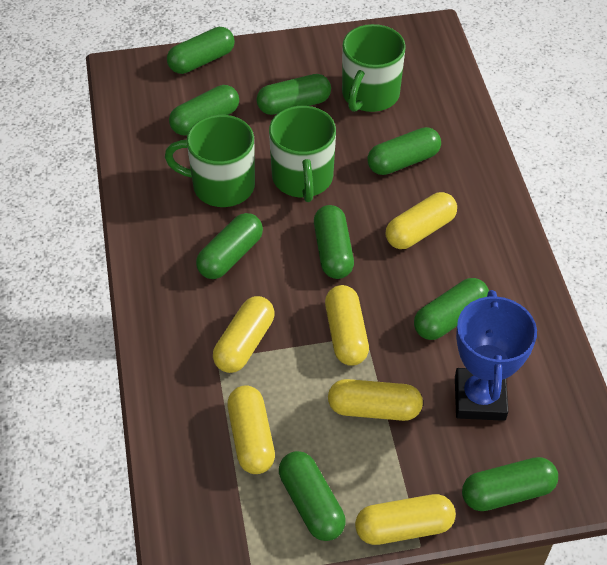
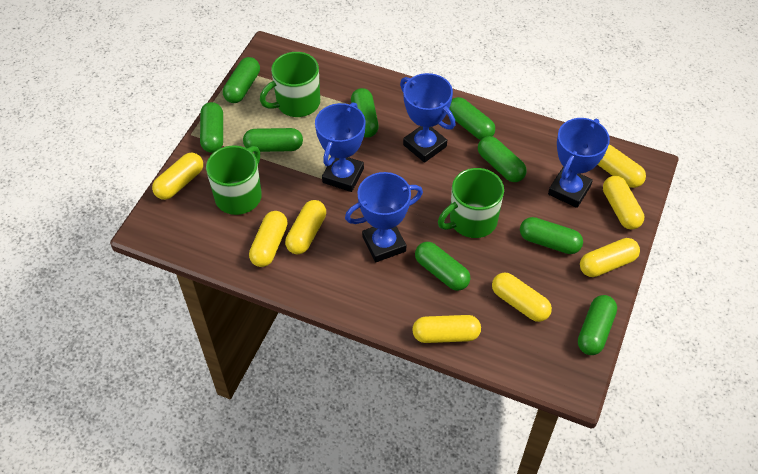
blue trophy: [455,290,537,421] = 1 -> [315,103,366,192] [345,172,423,262] [400,73,456,163] [548,118,610,208] = 4
yellow capsule: [213,296,274,373] [227,385,275,474] [325,285,369,366] [328,379,423,421] [355,494,456,545] [385,192,457,249] = 6 -> [152,153,203,200] [249,211,288,267] [285,200,326,254] [412,315,481,343] [492,272,552,322] [580,238,640,277] [597,144,646,188] [603,176,644,230] = 8

